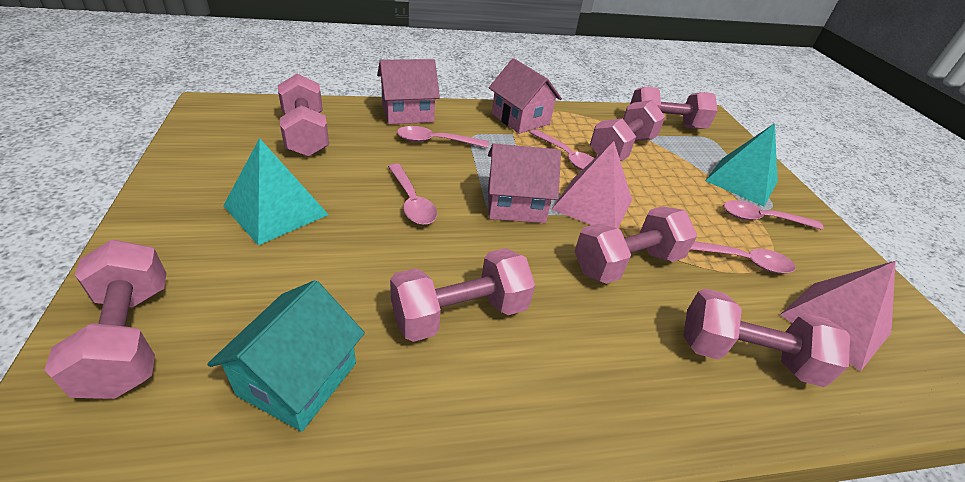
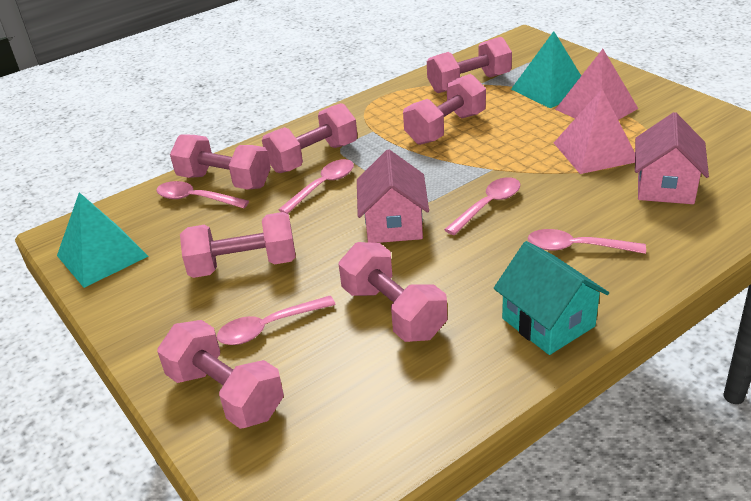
pink house: [377,59,440,124] [488,144,561,223] [489,58,562,134] = 3 -> [357,150,429,243] [635,112,709,204] = 2

